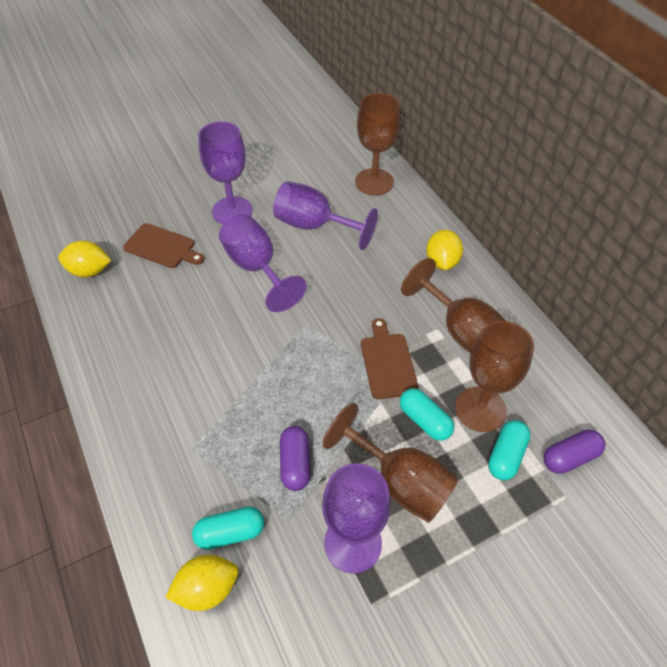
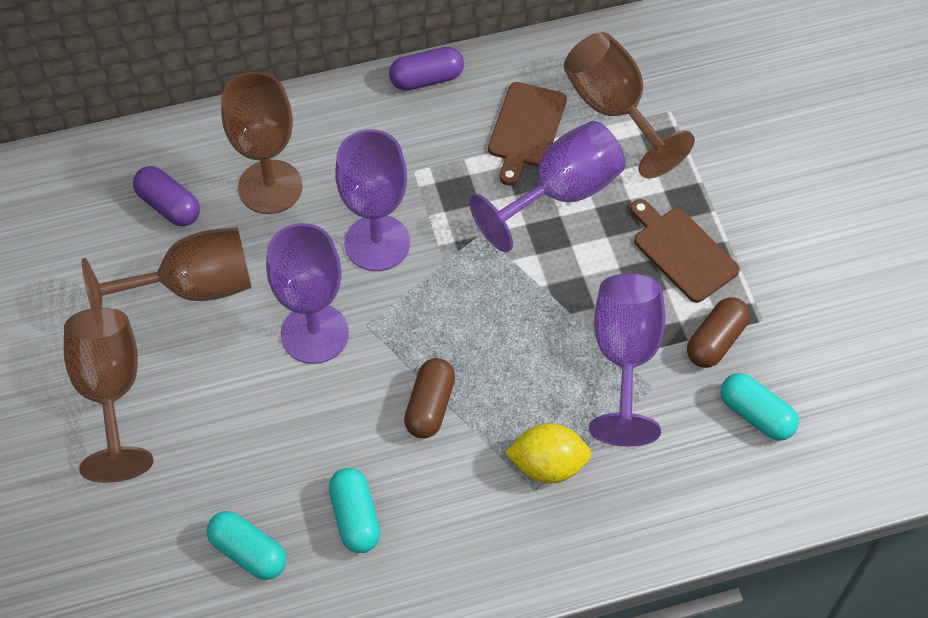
brown capsule: none = 0 -> [404,358,455,438] [687,297,750,368] = 2
yellow lemon: [58,240,111,278] [165,555,239,611] [426,229,463,270] = 3 -> [505,423,592,484] = 1

